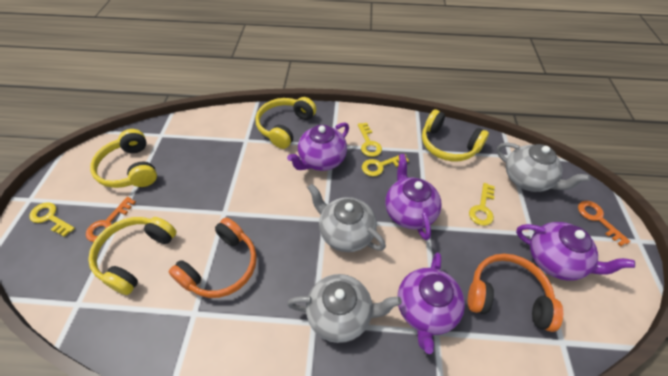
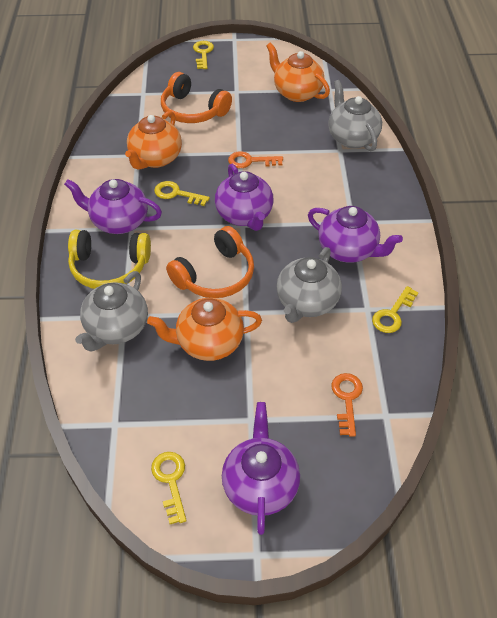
orange teapot: none = 0 -> [125,111,182,170] [147,298,262,361] [266,42,330,102] = 3
yellow headphones: [88,217,176,295] [90,129,157,188] [255,97,316,149] [422,110,489,162] = 4 -> [68,230,151,289] = 1

